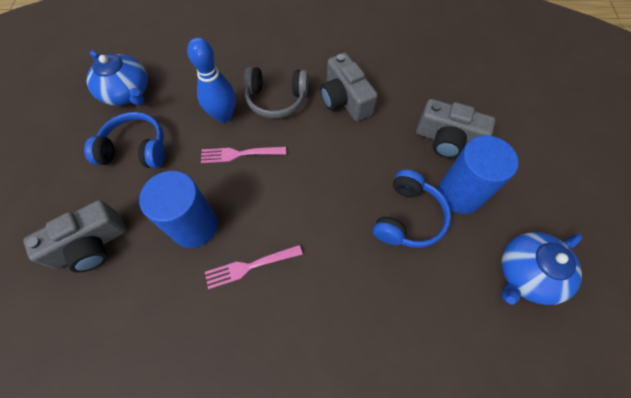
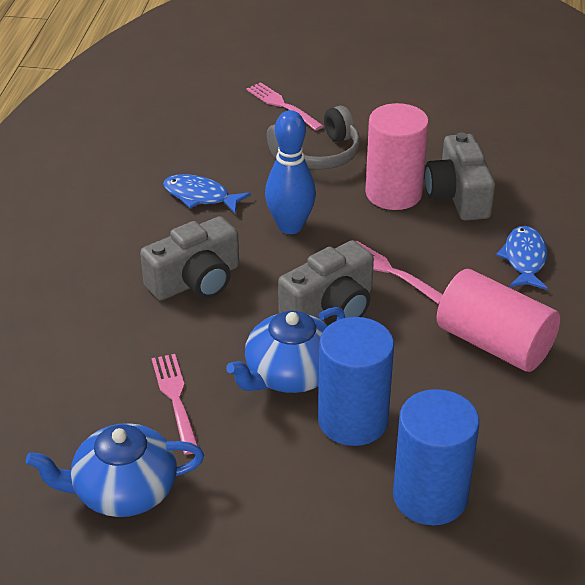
blue fish: none = 0 -> [163,174,251,213] [496,226,548,290] = 2
blue headphones: [84,112,165,168] [373,170,451,248] = 2 -> none = 0
pink cylinder: none = 0 -> [365,103,429,210] [437,269,560,372] = 2
pink fork: [201,147,286,163] [205,245,303,289] = 2 -> [152,354,198,455] [246,82,323,131] [356,240,443,304] = 3

